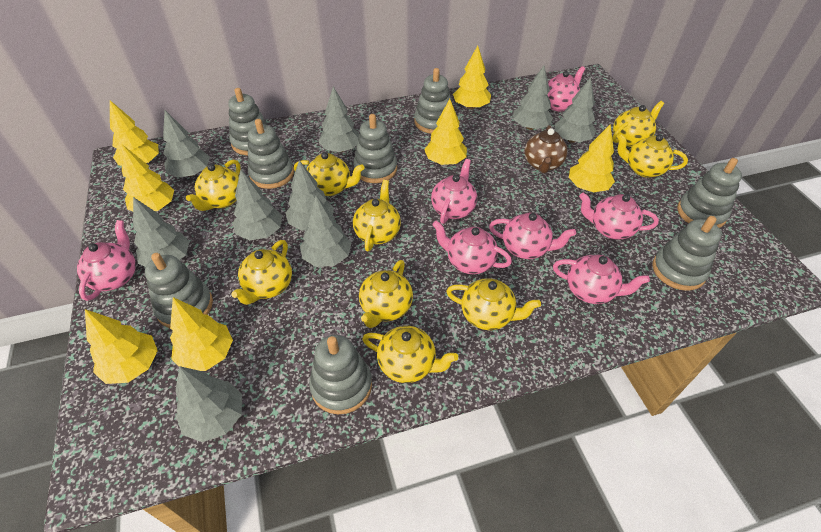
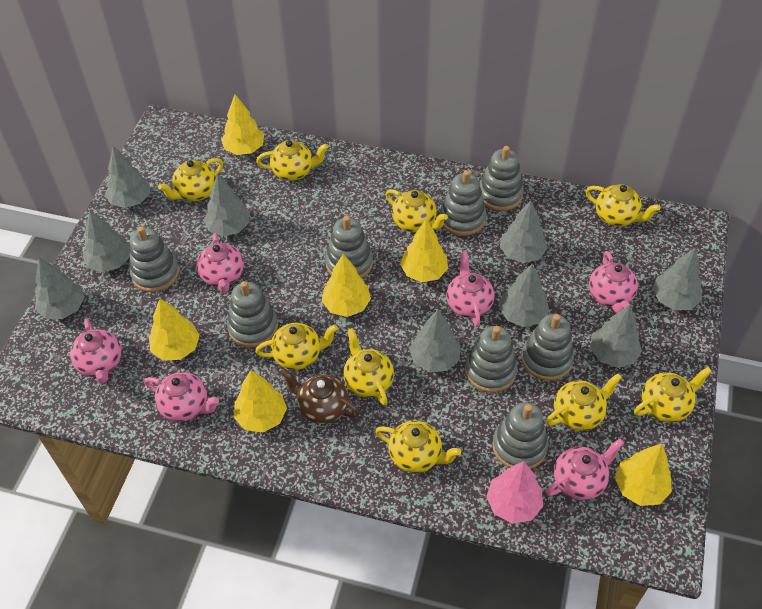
pink teapot: [77,220,136,301] [431,159,477,224] [432,221,512,274] [489,213,576,259] [547,66,585,112] [553,255,650,304] [579,193,659,239] = 7 -> [70,319,122,384] [144,372,219,422] [197,233,244,293] [446,251,495,327] [546,439,624,501] [589,251,638,313] = 6
pink tree: none = 0 -> [486,461,543,524] = 1
yellow tree: [85,309,158,384] [110,101,159,166] [122,144,174,211] [170,297,233,371] [424,99,467,165] [453,46,491,109] [569,124,615,192] = 7 -> [149,299,200,360] [221,94,264,155] [234,370,287,432] [322,254,371,317] [400,220,448,282] [615,444,672,506] = 6

